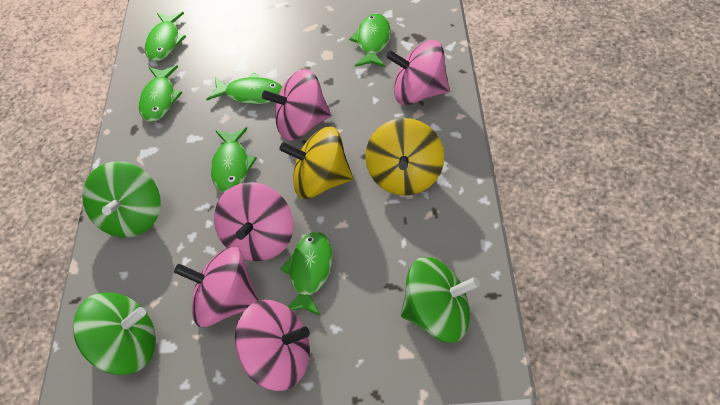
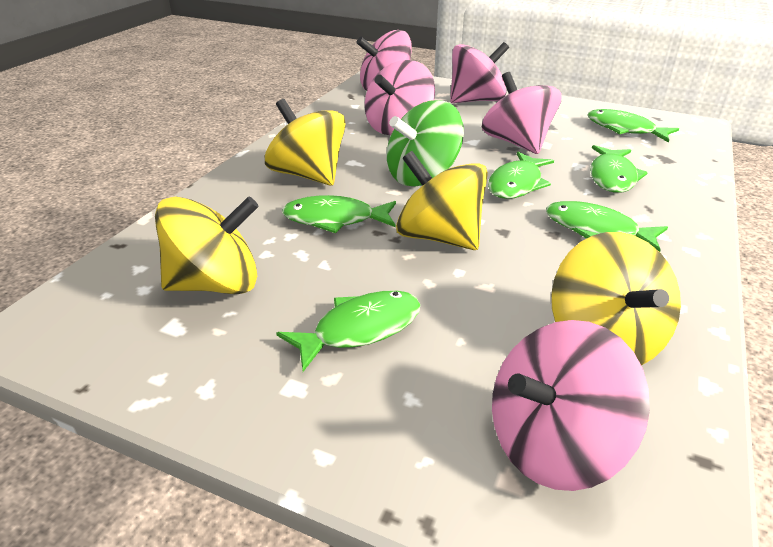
green spinning top: [73,292,156,375] [82,161,161,238] [401,257,480,343] = 3 -> [387,100,464,186] = 1
yellow spinning top: [279,127,353,199] [365,118,444,196] = 2 -> [155,196,259,294] [265,99,346,186] [396,151,488,250] [551,232,681,366] = 4

